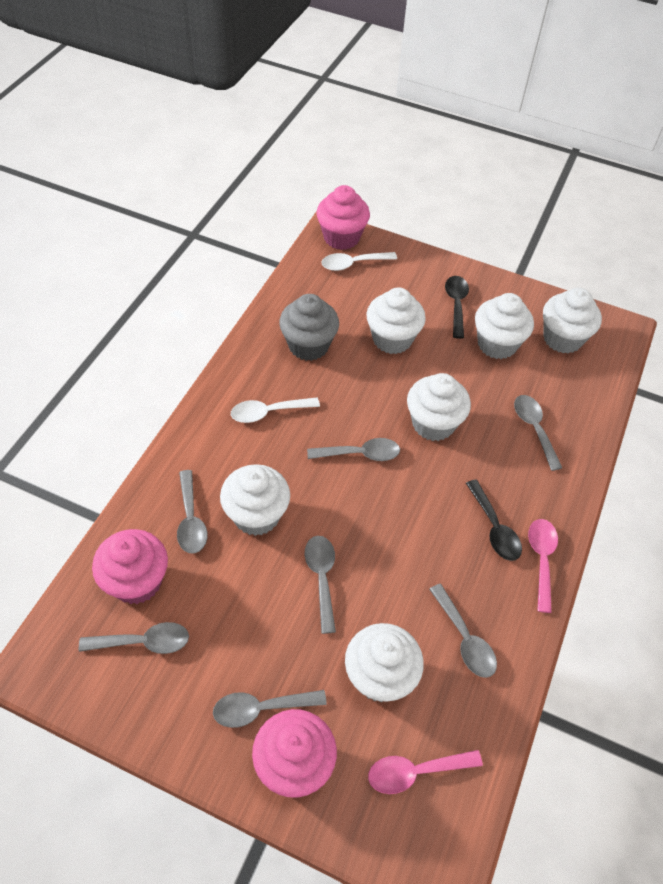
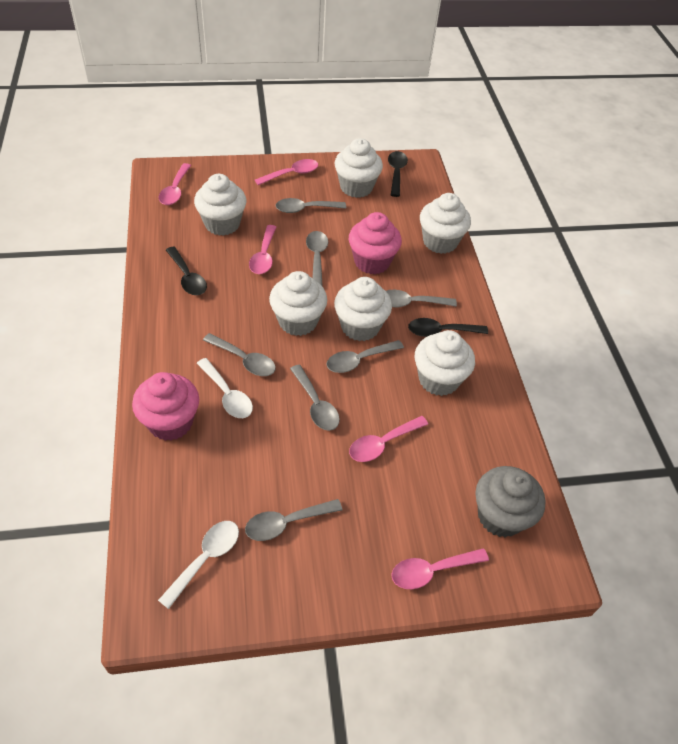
black spoon: [445,276,469,339] [466,480,522,561] = 2 -> [166,247,207,295] [388,151,408,197] [408,318,488,337] = 3
pink cupcake: [92,529,168,604] [252,709,337,797] [317,185,370,250] = 3 -> [132,372,199,441] [349,212,402,274] = 2
pink spoon: [368,750,483,794] [528,519,558,613] = 2 -> [159,163,191,205] [249,225,276,274] [255,159,318,185] [349,416,428,462] [391,548,489,589] = 5

